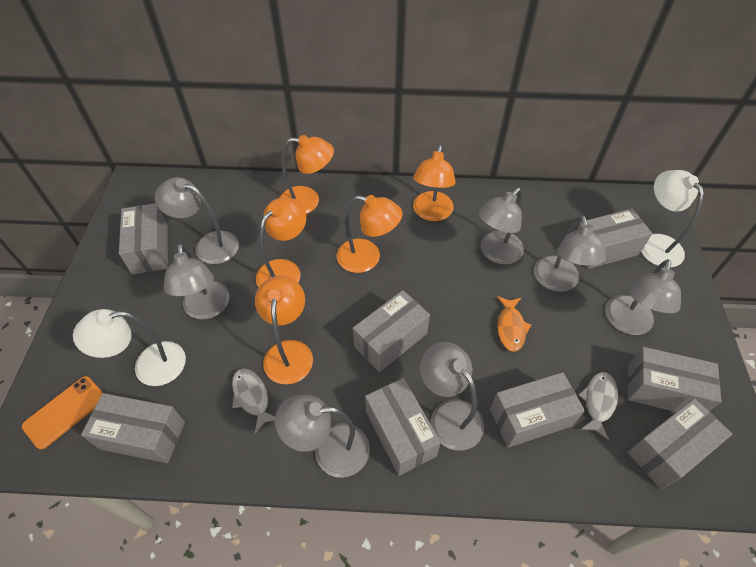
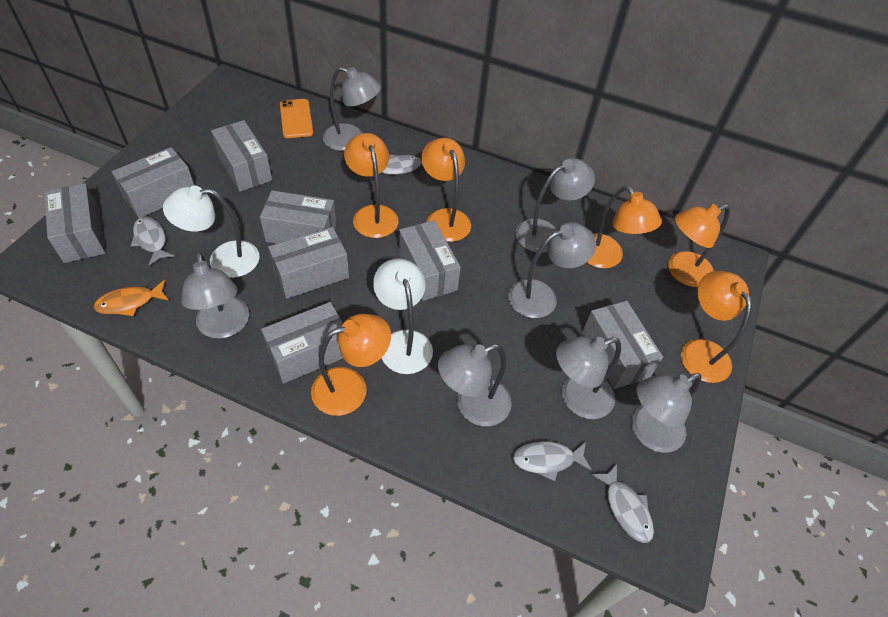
grey fish: [232,368,275,433] [578,372,618,440] = 2 -> [131,216,175,266] [370,154,422,179] [513,441,592,481] [591,464,654,543] = 4
orange lamp: [255,276,313,385] [256,198,307,287] [280,135,334,214] [337,195,403,273] [413,145,456,221] = 5 -> [311,314,391,416] [344,133,399,238] [421,138,471,242] [586,186,662,268] [668,204,730,287] [681,271,752,383] = 6

